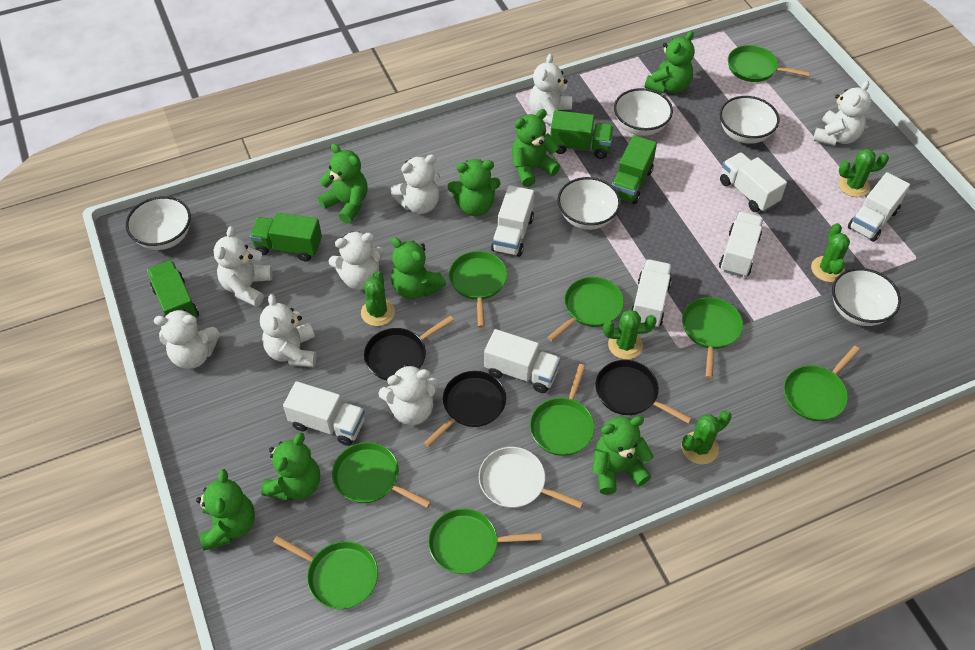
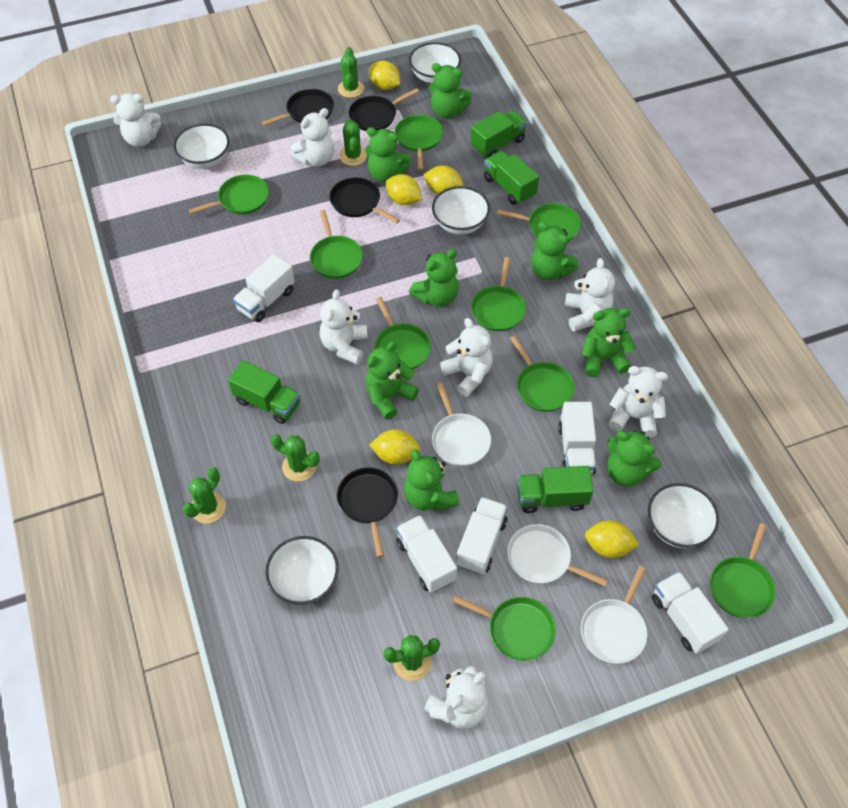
black pan: [364,316,454,381] [424,371,506,447] [595,360,692,424] = 3 -> [262,89,334,126] [329,177,400,224] [337,467,398,557] [348,88,419,131] = 4
white pan: [479,447,583,509] = 1 -> [432,383,491,466] [507,524,608,586] [581,566,647,664] = 3
white teddy bear: [154,308,220,369] [214,226,273,307] [260,294,317,367] [329,231,384,290] [379,364,439,425] [390,154,440,214] [529,54,572,125] [813,81,871,146] = 8 -> [110,93,161,147] [290,108,334,166] [320,289,368,365] [424,666,488,729] [440,318,493,397] [565,258,615,332] [609,366,668,437] = 7
white truck: [283,381,365,446] [484,329,561,393] [491,185,534,257] [631,259,672,328] [719,211,764,277] [720,152,787,212] [848,172,910,242] = 7 -> [233,254,295,322] [396,515,457,593] [456,497,508,574] [558,402,596,474] [652,571,729,654] = 5
yellow lemon: none = 0 -> [369,61,400,90] [370,429,420,465] [386,174,422,205] [423,166,463,195] [585,520,639,558] = 5

